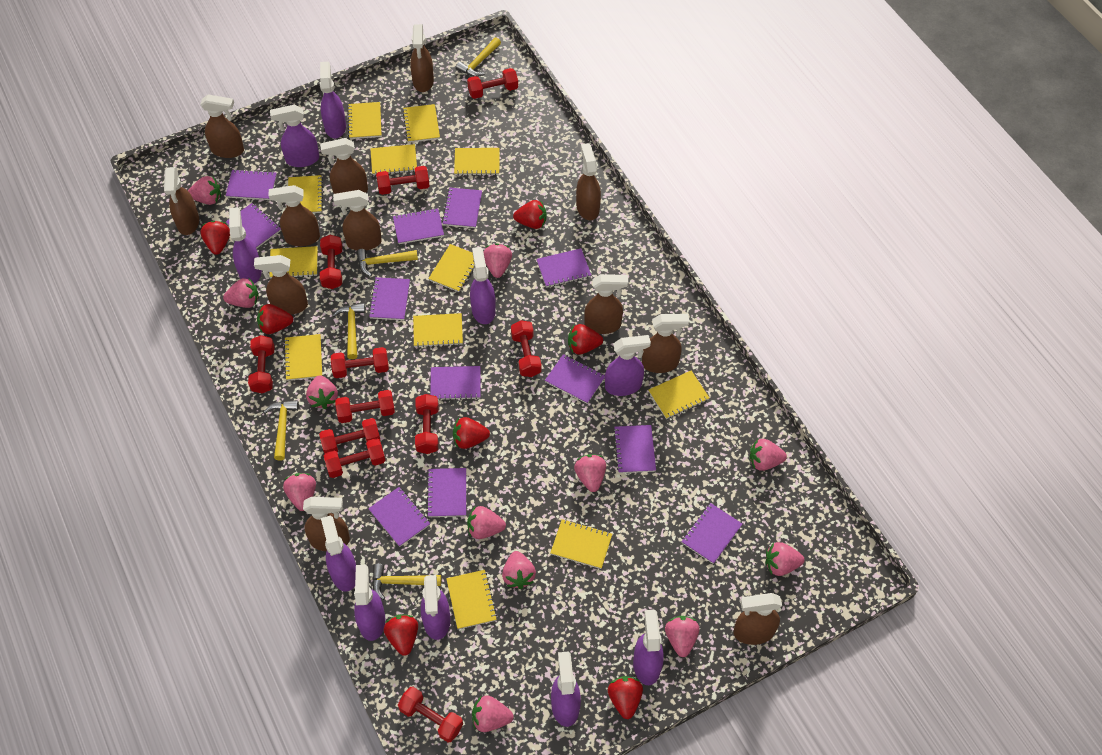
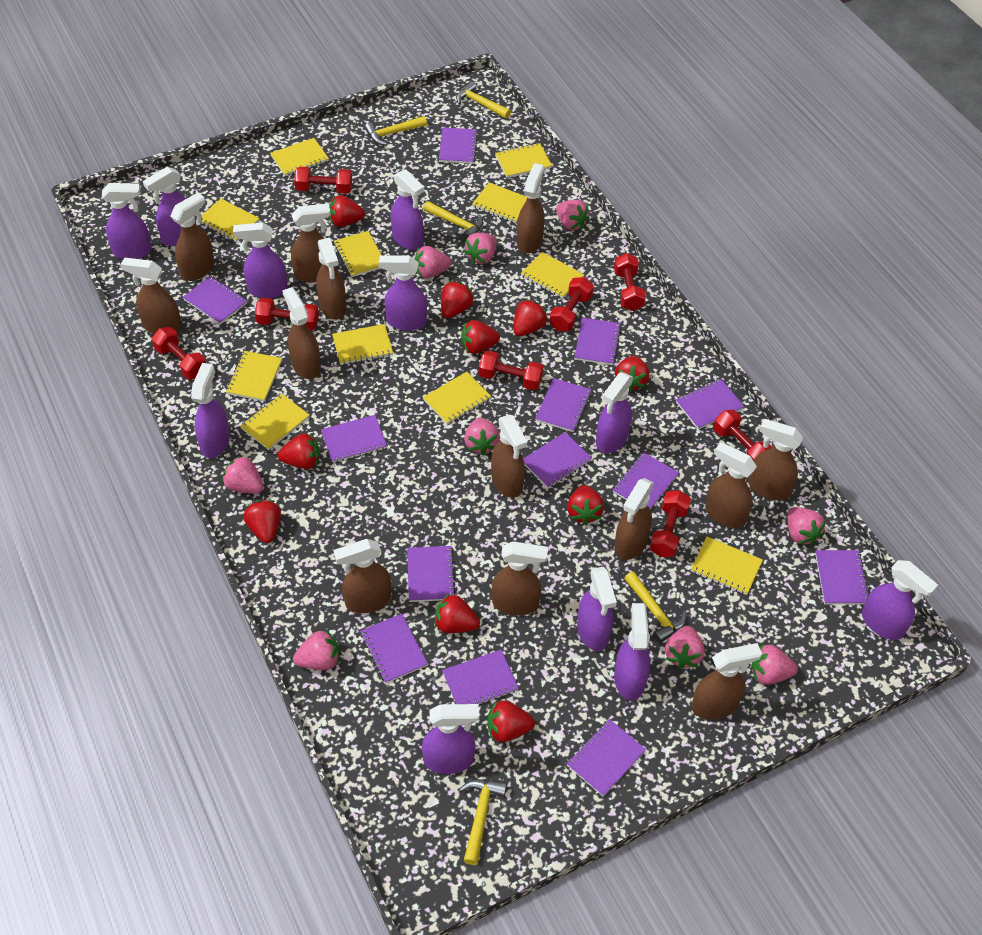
brown spray bottle: [164,167,199,235] [200,95,244,158] [254,255,308,315] [269,185,320,246] [303,497,350,551] [320,138,368,194] [333,190,382,251] [410,24,434,92] [576,143,601,220] [584,274,628,334] [642,314,689,373] [734,593,782,645] = 12 -> [120,258,182,334] [170,193,214,281] [282,287,321,379] [291,204,331,283] [316,238,347,320] [334,539,391,613] [491,414,527,498] [492,541,548,616] [517,163,545,254] [614,478,654,560] [692,643,762,720] [705,442,757,528] [748,419,803,500] = 13
pink strawberry: [188,176,221,205] [223,277,259,308] [283,473,316,511] [306,375,338,409] [467,506,506,539] [472,695,514,732] [483,244,512,278] [502,551,536,589] [574,454,606,492] [665,616,699,657] [749,439,787,471] [766,542,805,576] = 12 -> [222,455,264,494] [293,630,339,670] [415,246,452,278] [464,233,496,264] [464,418,500,455] [556,200,590,230] [665,626,705,669] [751,645,798,685] [787,507,826,545] = 9
purple notebook: [226,169,277,200] [226,203,281,249] [368,487,430,547] [369,277,410,320] [393,208,444,244] [427,468,466,517] [430,366,481,400] [442,188,482,228] [536,248,591,287] [545,354,605,404] [614,425,656,473] [681,503,742,564] = 12 -> [183,276,247,325] [321,415,387,463] [360,613,428,683] [407,546,456,602] [439,127,478,164] [442,650,519,704] [523,432,592,489] [535,378,591,432] [567,719,646,796] [574,318,621,365] [613,452,679,509] [676,379,744,429] [815,550,869,604] = 13
purple spray bottle: [229,207,262,284] [270,105,319,167] [320,62,346,139] [321,515,356,591] [354,565,386,641] [421,575,450,640] [470,247,496,324] [551,651,581,727] [605,335,651,396] [633,610,664,685] = 10 -> [102,183,152,259] [143,167,197,246] [191,363,230,458] [233,222,288,298] [379,255,427,331] [391,169,424,250] [422,704,480,774] [577,567,617,651] [596,372,634,453] [614,603,650,701] [862,560,938,640] = 11
red dumbbell: [248,335,275,393] [319,418,380,454] [320,235,342,289] [324,438,386,478] [331,347,389,378] [335,390,395,423] [376,166,429,195] [398,687,463,743] [415,394,439,454] [467,68,518,99] [511,320,542,377] = 11 -> [152,327,206,379] [255,298,319,331] [294,167,352,194] [479,350,544,390] [550,277,594,331] [614,253,646,311] [650,490,691,557] [713,410,772,461] = 8
red strawberry: [200,221,230,255] [257,304,294,334] [384,614,418,656] [453,417,490,449] [513,200,547,229] [568,324,603,355] [608,676,643,719] = 7 -> [243,500,281,543] [278,433,320,469] [329,195,365,227] [435,593,480,633] [441,281,474,318] [461,320,500,354] [487,700,535,742] [513,299,548,336] [567,485,604,525] [615,356,649,392] = 10
yellow notebook: [269,246,318,278] [284,334,322,381] [288,175,323,213] [347,102,382,139] [370,144,417,175] [402,104,440,143] [413,313,463,348] [428,244,475,292] [446,570,497,629] [454,148,500,176] [550,519,612,569] [649,370,709,419] = 12 -> [200,199,260,242] [226,351,282,402] [240,393,310,450] [270,138,329,176] [332,324,393,365] [334,231,381,277] [423,372,491,425] [472,182,527,223] [495,143,552,178] [521,252,584,299] [691,537,763,595] = 11

